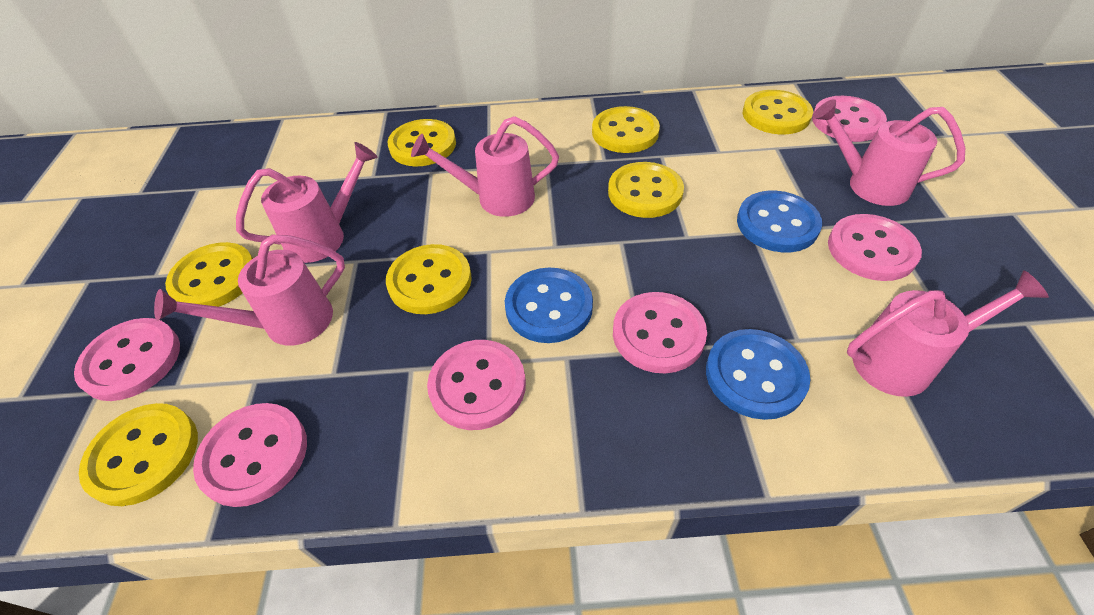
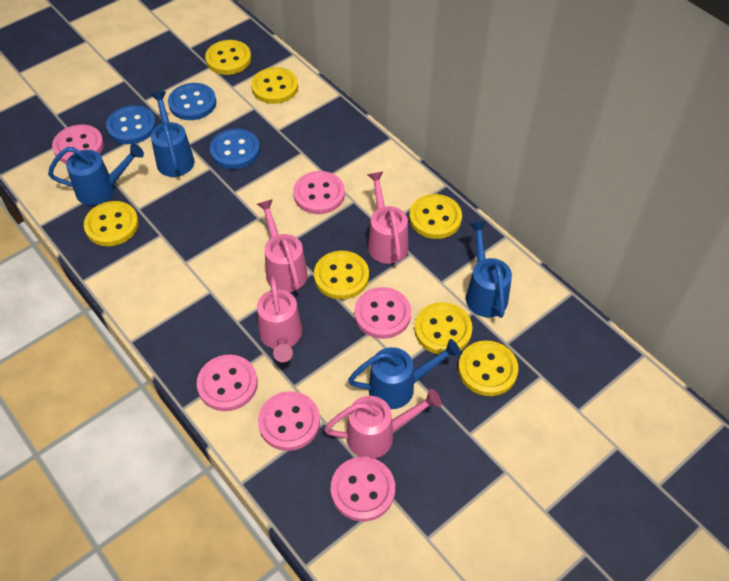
blue watering can: none = 0 -> [48,143,144,205] [151,91,195,177] [348,339,461,409] [466,221,512,318] = 4
pink watering can: [154,235,345,346] [236,142,378,263] [411,116,559,217] [813,99,965,206] [847,271,1049,397] = 5 -> [257,199,308,292] [257,275,302,362] [324,389,441,459] [367,171,408,264] = 4

